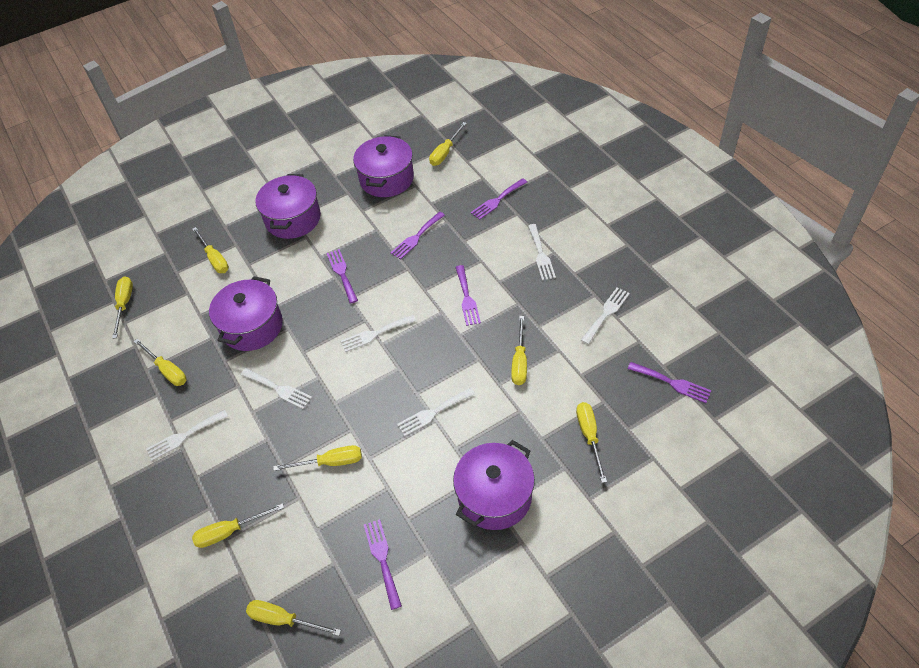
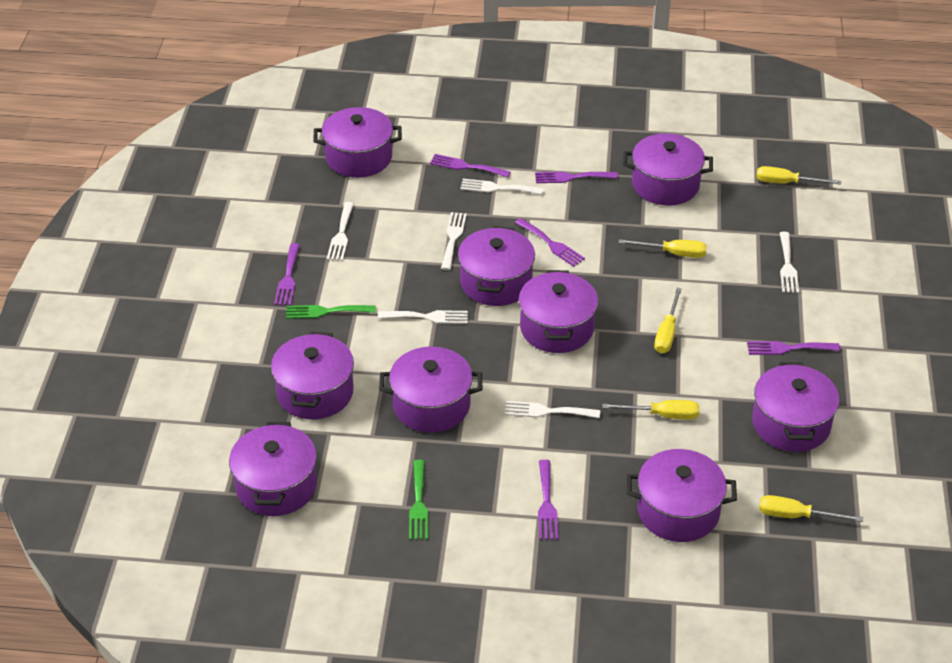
green fork: none = 0 -> [286,305,376,319] [409,460,428,540] = 2
purple pot: [209,276,283,351] [255,174,321,239] [353,135,414,197] [453,440,535,530] = 4 -> [229,422,317,516] [271,332,354,419] [313,107,402,178] [379,347,482,433] [458,226,535,306] [519,270,598,353] [623,133,713,205] [627,449,737,542] [752,362,839,452] = 9
yellow screwdriver: [112,276,133,339] [134,339,187,386] [192,227,229,273] [192,503,284,548] [246,600,341,636] [273,445,362,471] [429,122,467,166] [511,316,527,385] [576,402,607,483] = 9 -> [602,400,700,419] [619,239,707,258] [654,288,682,353] [756,166,841,185] [759,495,863,522] = 5

